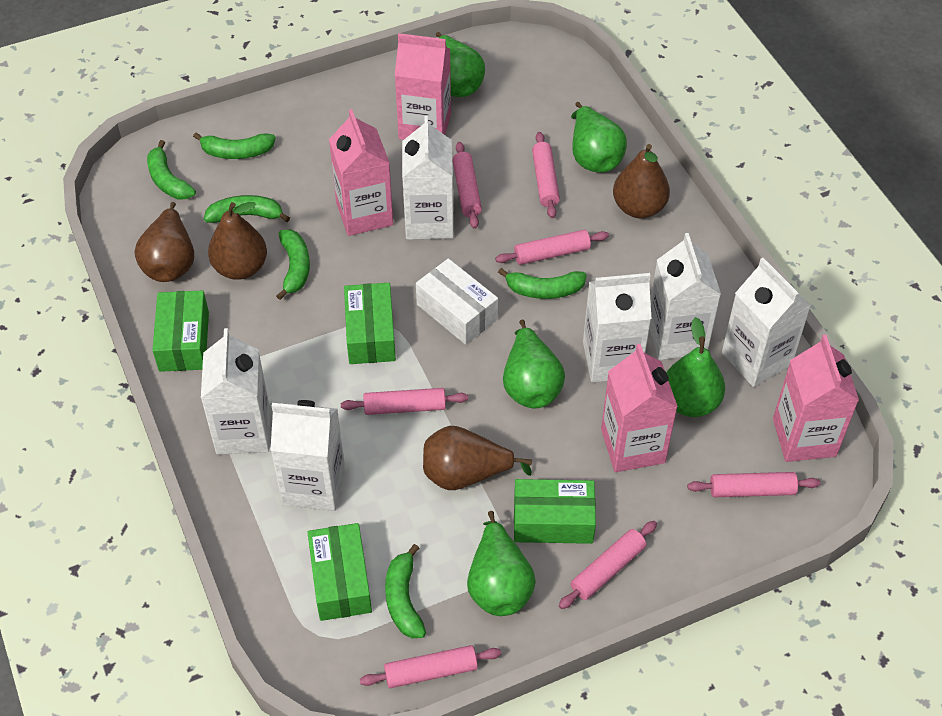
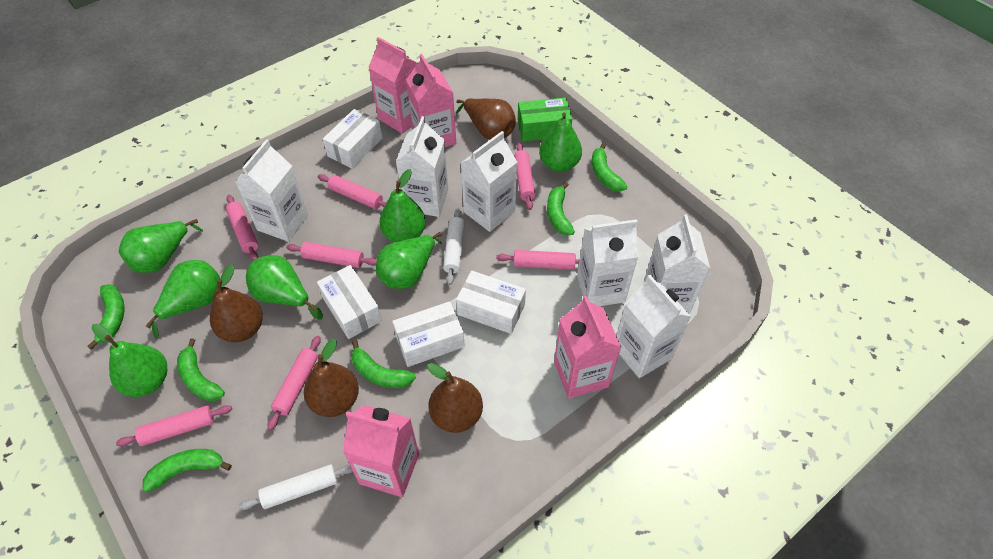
green box: [152,290,209,372] [307,523,372,621] [344,283,396,364] [514,479,596,544] = 4 -> [518,98,572,142] = 1
green pear: [436,32,485,97] [467,511,536,616] [503,319,565,408] [571,102,627,173] [666,317,725,417] = 5 -> [91,324,167,397] [119,219,203,273] [146,260,220,339] [246,255,323,320] [376,232,442,289] [379,169,426,242] [539,112,582,172] = 7
white box: [416,258,498,345] = 1 -> [317,265,382,339] [323,109,382,169] [392,301,465,367] [456,271,526,334] = 4
white rolling pin: none = 0 -> [239,464,353,510] [443,207,465,285] = 2

